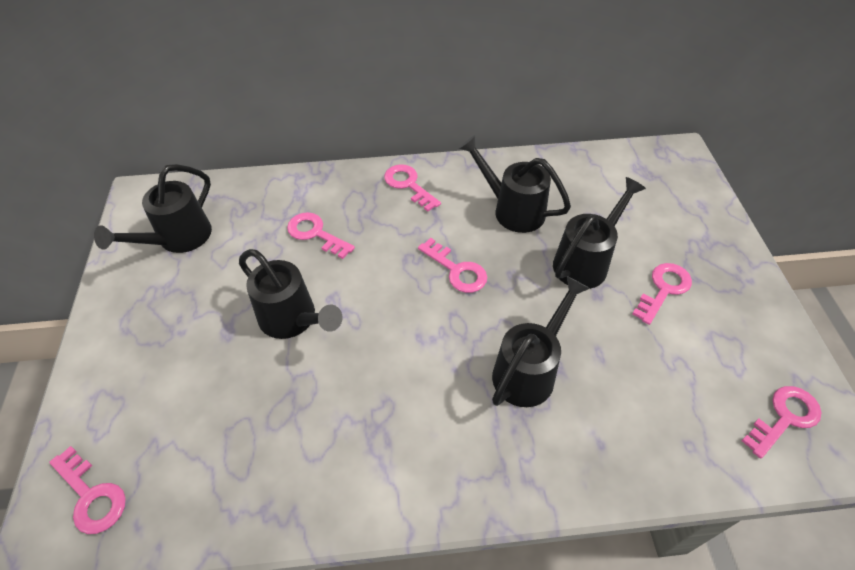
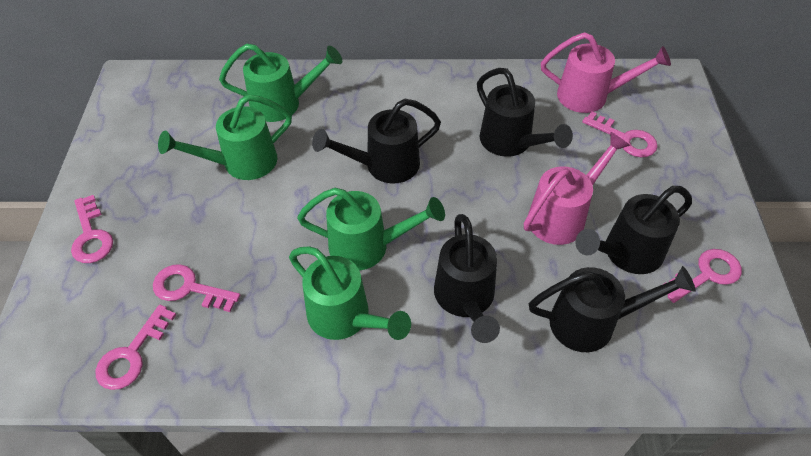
green watering can: none = 0 -> [158,95,292,180] [219,44,342,122] [289,246,411,340] [297,188,445,271] = 4
pink key: [49,446,126,534] [287,212,355,259] [384,164,441,212] [418,238,487,293] [632,263,692,325] [742,386,822,459] = 6 -> [71,195,113,263] [96,305,176,390] [153,264,240,312] [582,111,658,157] [662,249,742,303] = 5
pink watering can: none = 0 -> [524,132,630,245] [541,32,671,113] = 2

